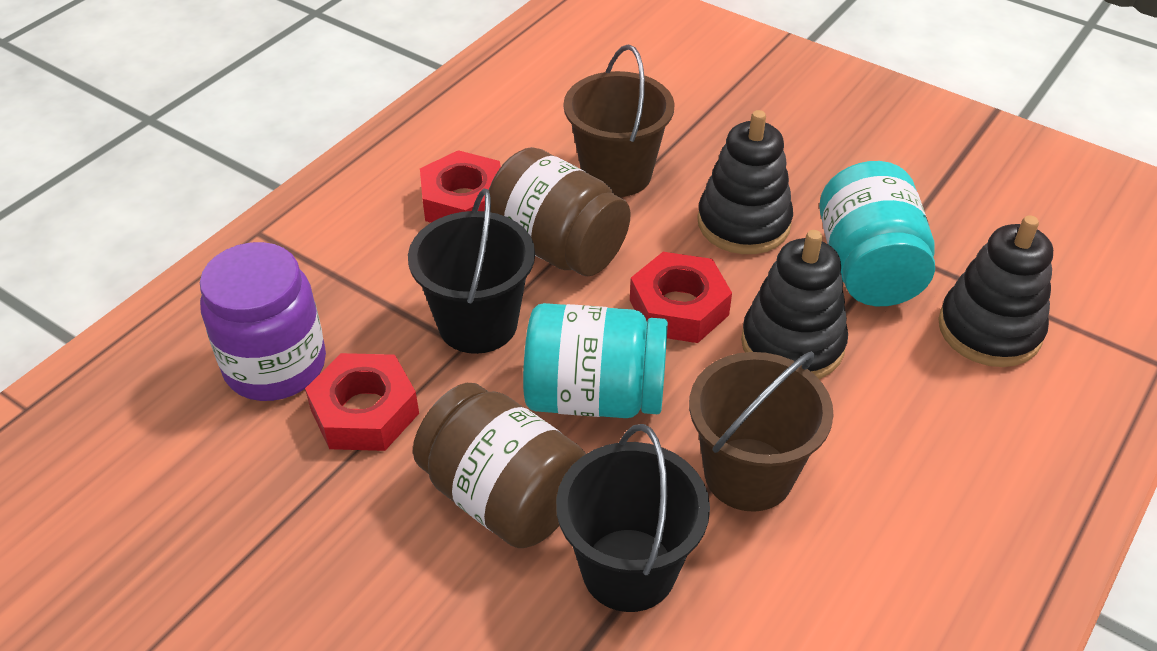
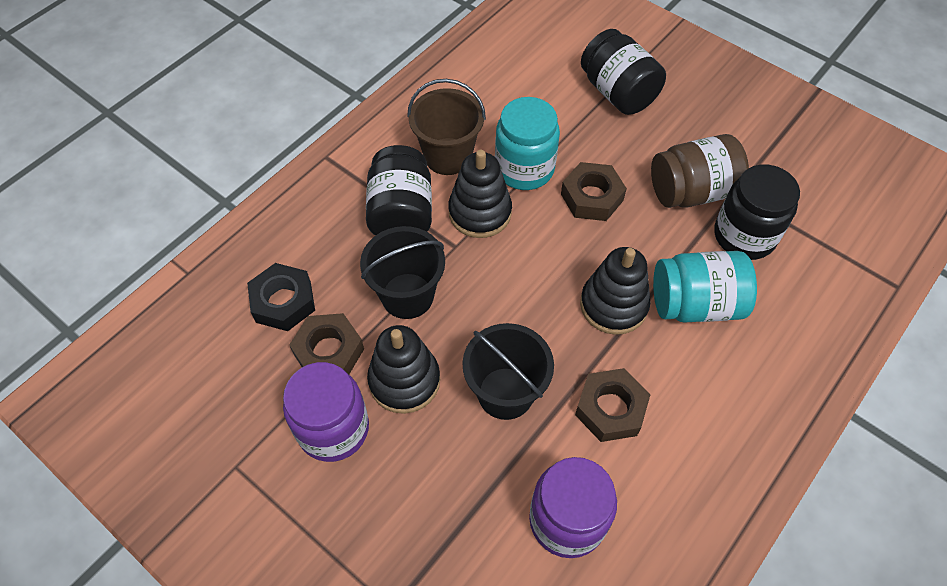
black jar: none = 0 -> [366,145,432,236] [581,29,666,115] [714,164,800,260] = 3
black nut: none = 0 -> [247,263,315,331] = 1
brown bucket: [564,45,675,197] [689,351,834,512] = 2 -> [407,79,486,175] = 1
brown jar: [413,383,586,548] [489,147,631,276] = 2 -> [651,134,749,208] = 1
brown nut: none = 0 -> [289,313,364,374] [561,162,627,221] [575,368,651,442] = 3
purple jar: [200,242,326,401] = 1 -> [283,362,369,462] [529,457,617,558] = 2
red nut: [305,353,419,451] [420,150,501,223] [630,252,732,343] = 3 -> none = 0

